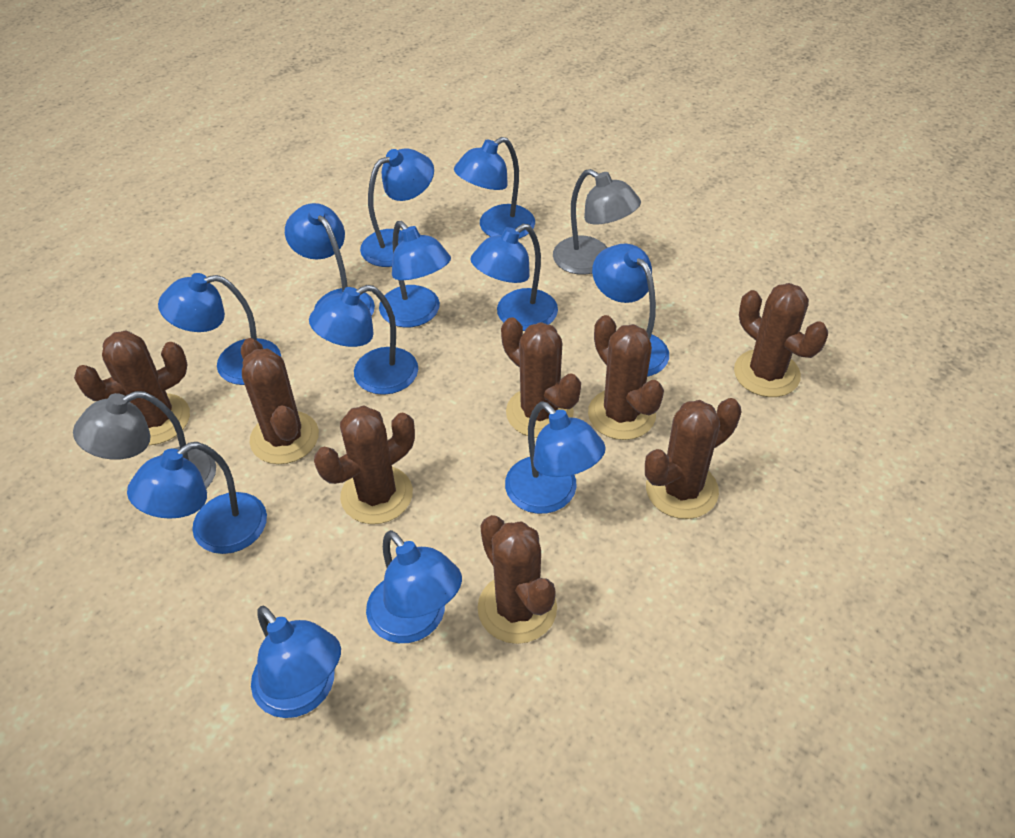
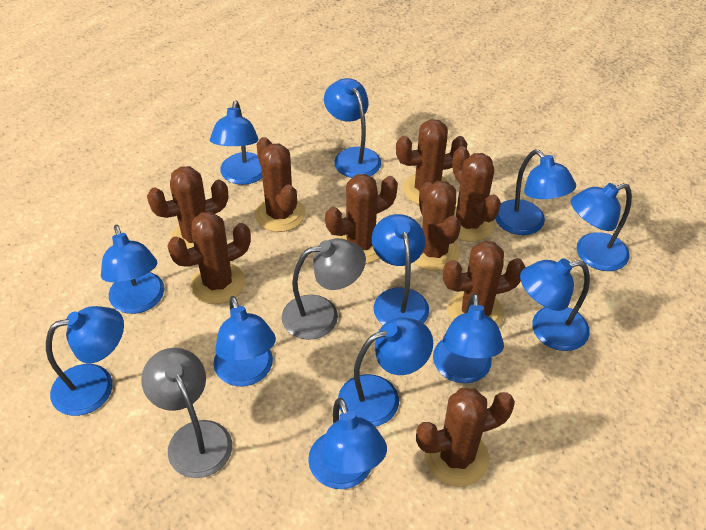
brown cactus: [74,331,190,445] [241,338,319,464] [314,406,415,524] [478,515,557,644] [501,317,581,438] [588,315,664,440] [645,398,741,519] [734,283,828,397] = 8 -> [147,166,228,249] [168,212,251,304] [255,137,305,232] [325,174,398,264] [396,119,467,204] [413,181,461,271] [416,388,515,487] [443,241,525,327] [452,146,501,242] = 9

